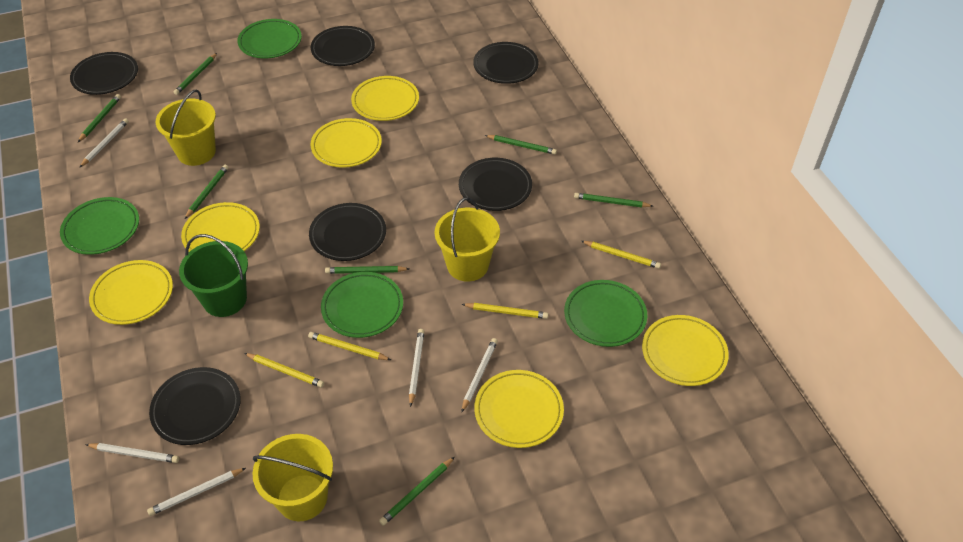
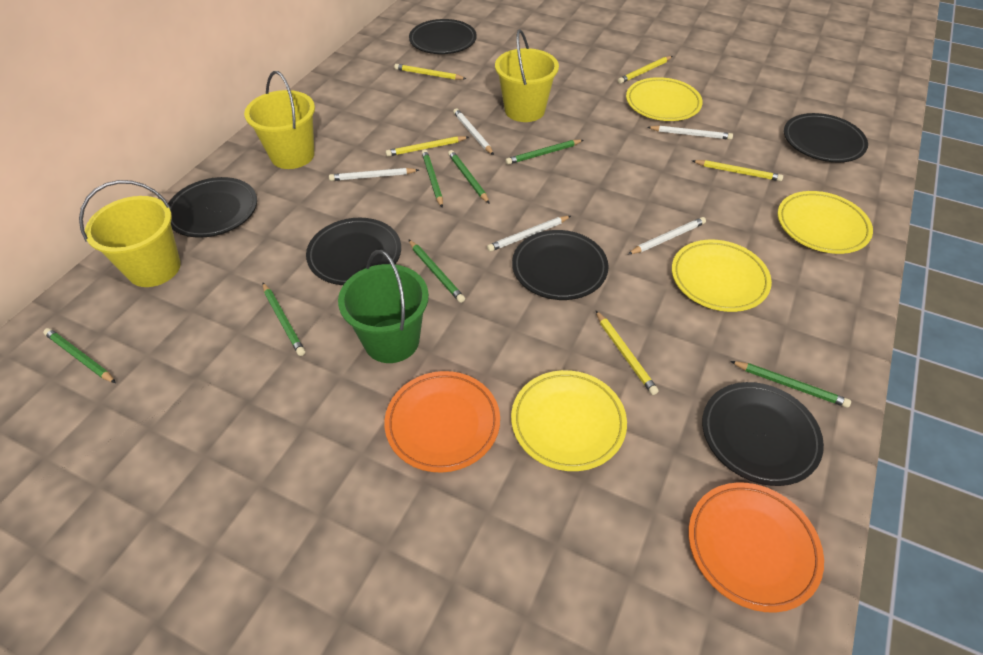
green plate: [60,197,139,255] [237,19,302,58] [321,272,403,338] [564,280,647,347] = 4 -> none = 0
orange plate: none = 0 -> [384,371,500,473] [688,483,824,613] = 2
yellow pencil: [244,353,324,388] [308,332,391,360] [461,303,549,319] [581,241,661,269] = 4 -> [386,136,469,157] [394,64,467,80] [595,310,659,395] [618,56,672,84] [692,160,783,181] = 5
yellow plate: [89,260,173,325] [181,202,260,252] [310,118,382,167] [351,76,419,121] [474,370,564,448] [642,315,729,386] = 6 -> [511,370,627,471] [626,77,703,121] [672,240,772,312] [777,191,873,254] = 4

